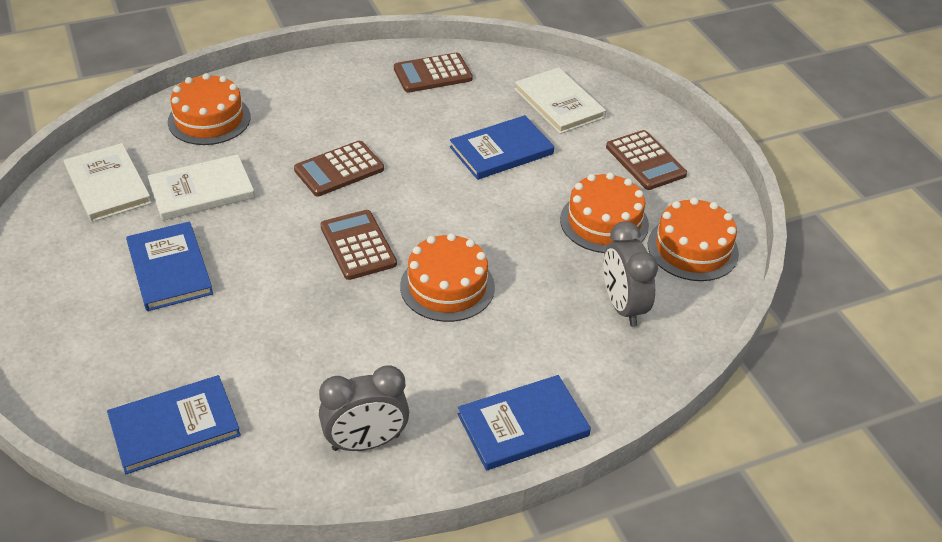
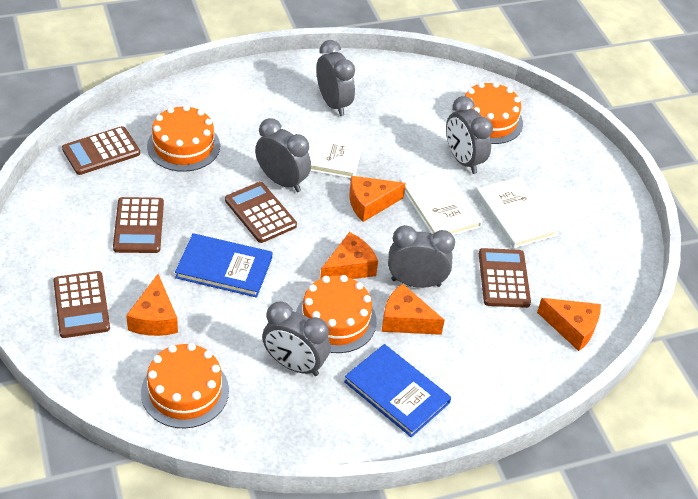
blue book: [107,375,241,474] [126,221,213,311] [450,115,554,180] [458,375,591,471] = 4 -> [175,233,273,298] [344,344,451,437] = 2
brown calculator: [294,141,384,196] [321,210,397,280] [394,53,473,93] [606,130,687,190] = 4 -> [53,271,110,338] [62,126,140,175] [113,197,164,253] [225,182,297,243] [479,248,531,308] = 5
grey clock: [319,365,409,451] [604,221,658,327] = 2 -> [255,118,311,192] [262,301,330,376] [316,40,355,116] [388,225,455,288] [446,96,493,174] = 5
orange cheese: none = 0 -> [126,274,178,336] [320,232,378,279] [349,176,406,222] [382,283,445,335] [537,298,601,351] = 5

